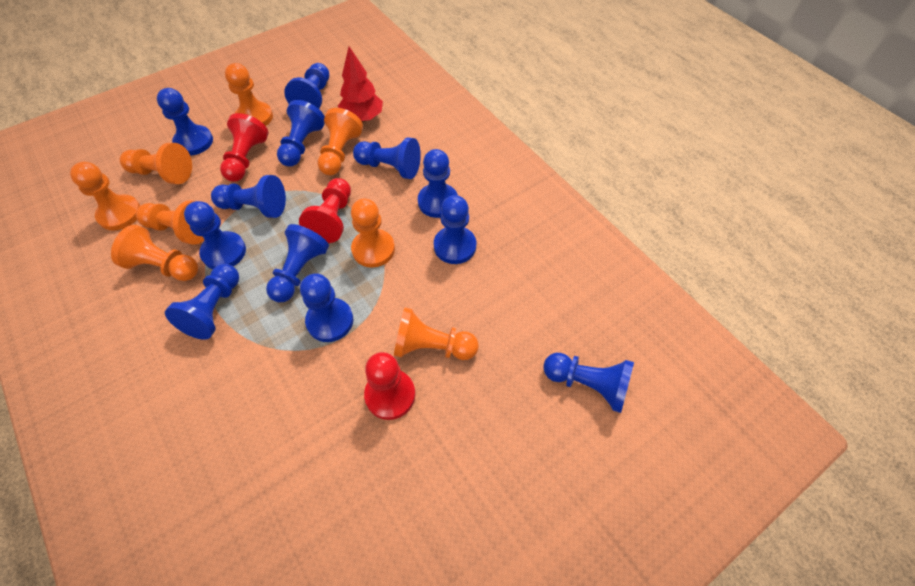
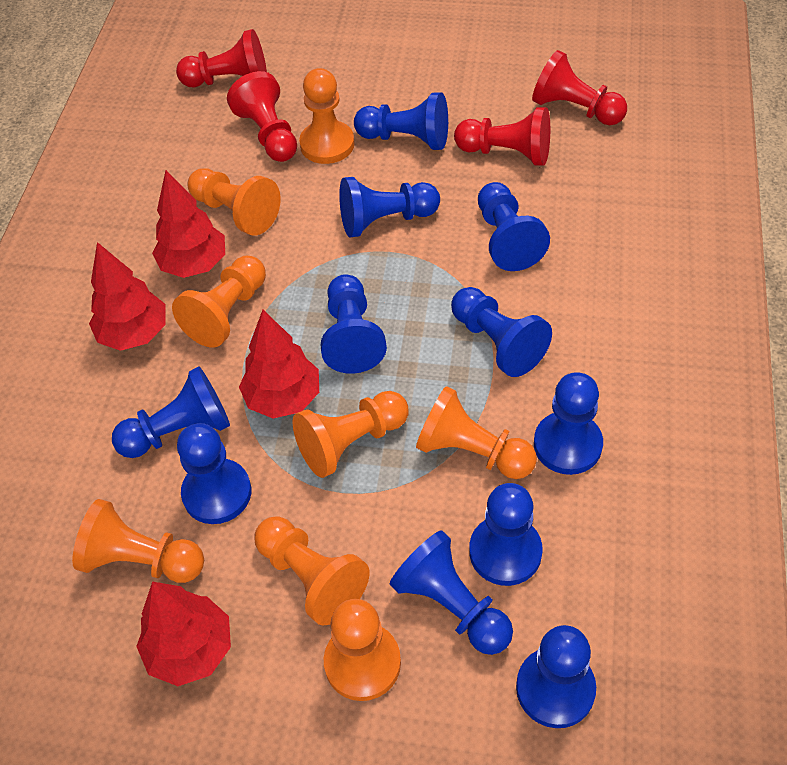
blue pawn: [157,88,213,156] [165,264,239,340] [184,201,246,269] [211,175,286,218] [266,224,329,302] [277,100,325,167] [284,63,329,109] [300,273,353,342] [353,138,421,179] [418,149,458,218] [434,195,476,264] [543,353,634,413] = 12 -> [112,367,230,458] [177,423,251,524] [321,274,387,374] [339,177,440,237] [354,92,448,150] [390,530,513,655] [451,287,552,377] [469,483,543,586] [478,182,550,271] [516,625,596,728] [534,372,603,475] = 11
red pawn: [220,113,269,182] [299,178,351,243] [364,352,415,420] = 3 -> [176,29,267,87] [227,71,297,162] [454,107,550,166] [532,50,627,125] = 4
red tree: [338,46,383,122] = 1 -> [89,242,165,351] [136,581,231,686] [152,170,225,278] [239,310,319,418] = 4

